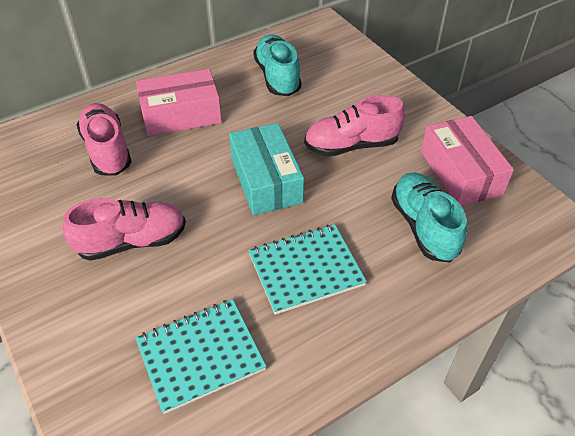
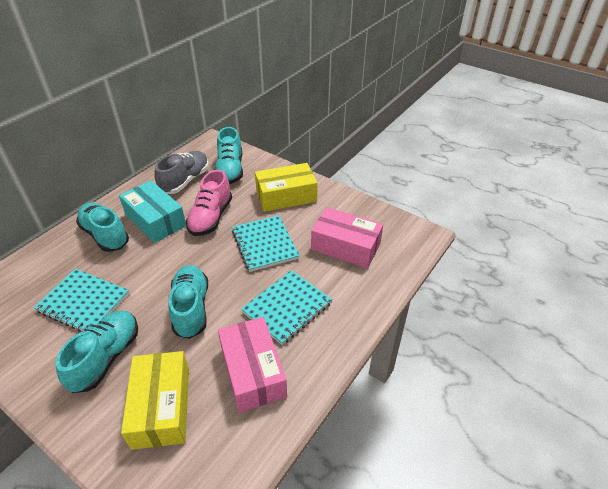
grey shoe: none = 0 -> [154,151,209,194] = 1
pink shoe: [62,198,186,261] [77,103,132,176] [304,95,405,157] = 3 -> [186,170,232,236] = 1
turquoise notebook: [135,299,266,414] [248,224,367,315] = 2 -> [34,269,129,332] [232,215,300,272] [241,270,332,345] = 3
turquoise shoe: [253,34,301,96] [391,173,467,262] = 2 -> [56,311,138,393] [76,203,129,252] [168,265,208,339] [215,127,243,184] = 4
yellow box: none = 0 -> [121,351,189,450] [255,163,317,212] = 2

